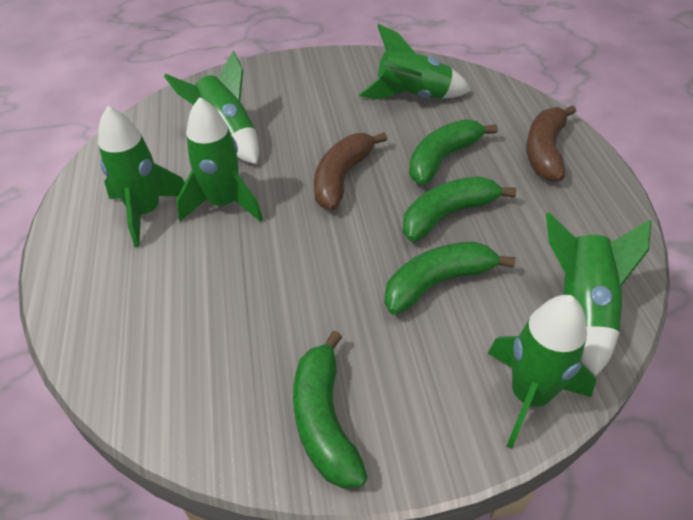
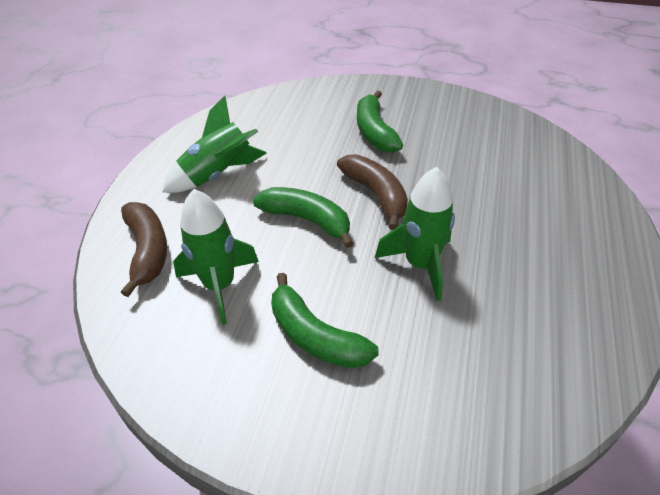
green banana: [293,331,368,488] [384,242,515,315] [403,176,516,241] [409,119,498,185] = 4 -> [253,187,354,248] [271,273,379,369] [357,90,403,153] = 3
green rocket: [98,106,185,248] [164,51,259,164] [176,97,263,222] [359,24,471,99] [488,295,596,449] [546,212,651,377] = 6 -> [162,96,266,193] [173,189,259,325] [375,167,455,301] = 3

